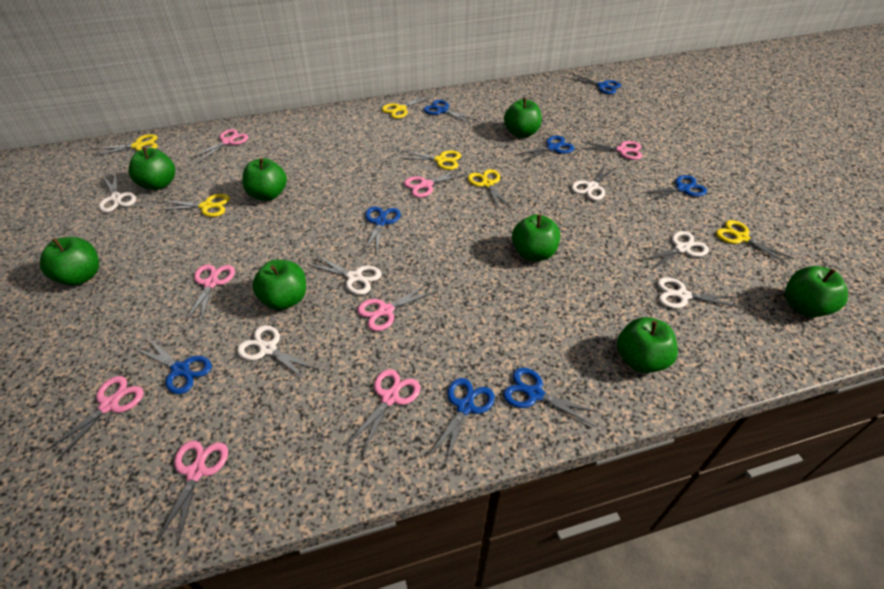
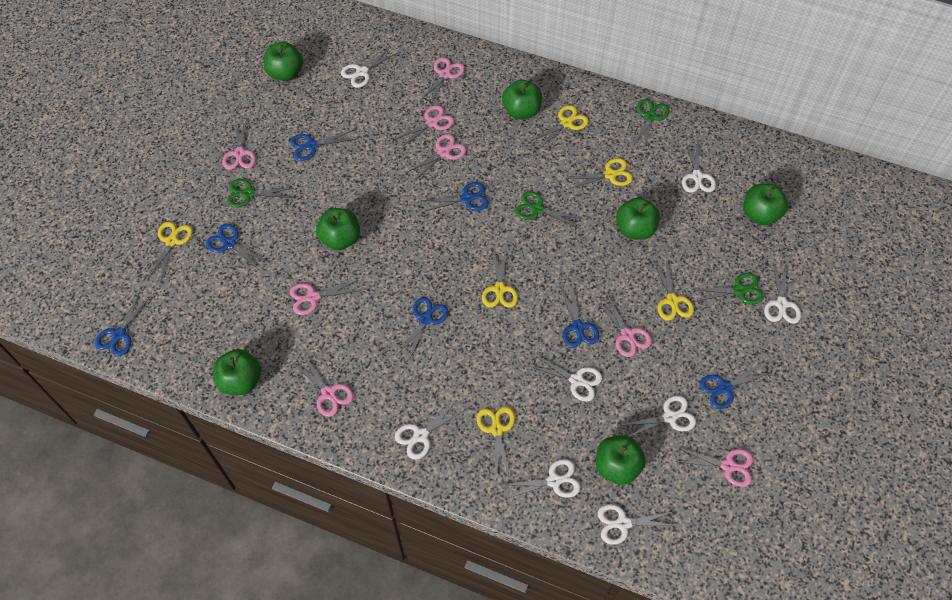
blue scissors: [134,338,212,394] [363,206,401,253] [423,100,477,123] [429,378,495,464] [503,368,598,426] [516,136,574,161] [568,74,621,94] [641,175,707,201] = 8 -> [95,293,151,356] [206,224,269,269] [290,130,355,161] [397,297,449,361] [421,182,489,212] [560,284,600,348] [699,362,770,409] = 7
green apple: [40,237,99,285] [128,147,175,190] [242,158,287,201] [252,260,306,310] [504,98,542,138] [512,214,560,261] [617,317,678,373] [785,266,848,317] = 8 -> [213,349,261,395] [264,42,303,81] [316,208,360,250] [502,80,542,119] [596,435,646,485] [616,198,660,240] [743,184,788,225] = 7
green scissors: none = 0 -> [227,179,293,207] [515,191,583,228] [633,99,669,150] [692,273,764,304] = 4
white scissors: [99,172,136,212] [237,325,318,380] [307,254,382,295] [571,163,616,200] [641,231,709,270] [657,277,742,308] = 6 -> [341,47,398,88] [395,400,465,459] [502,459,581,499] [529,354,602,402] [598,504,678,545] [620,396,696,437] [682,142,716,193] [764,263,801,324] = 8

